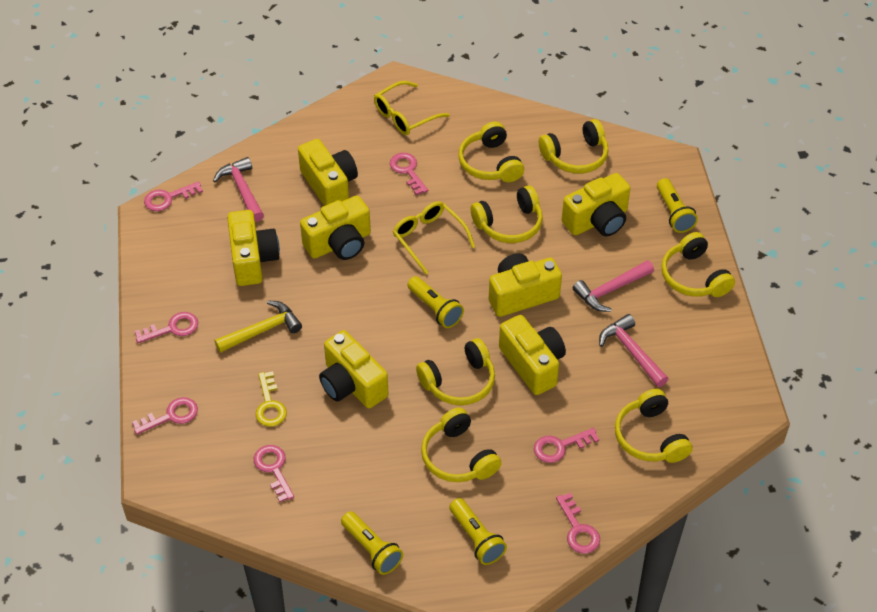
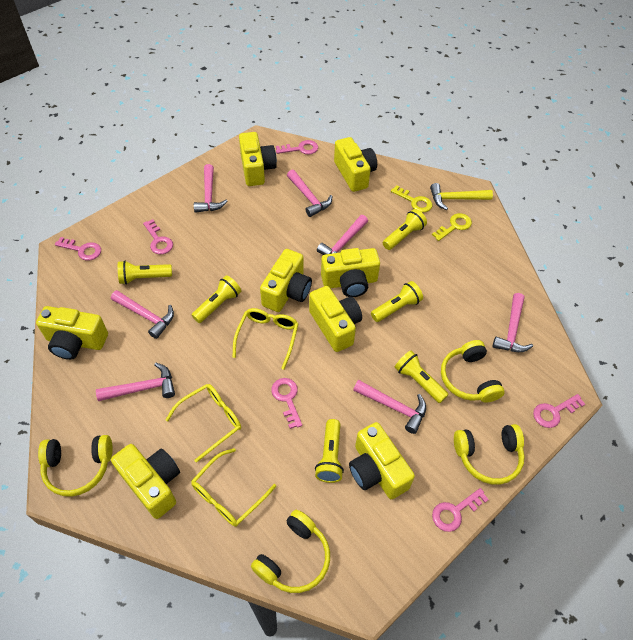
pink hammer: [213,157,264,222] [573,260,654,312] [599,314,668,387] = 3 -> [96,363,175,401] [111,290,174,339] [194,164,228,213] [287,170,332,217] [317,215,368,255] [353,380,426,434] [493,293,533,352] = 7
pink key: [132,397,198,435] [135,312,198,343] [144,181,203,211] [254,445,294,502] [390,153,428,195] [534,428,599,463] [556,493,600,554] = 7 -> [55,237,101,261] [143,219,173,254] [271,378,302,429] [276,140,318,155] [432,488,489,532] [533,394,585,428] = 6
yellow camera: [227,210,280,286] [298,139,358,206] [300,196,371,260] [319,330,388,408] [489,253,562,317] [499,315,566,395] [562,173,631,237] = 7 -> [36,306,108,360] [111,444,180,519] [239,132,277,186] [260,249,312,312] [309,286,362,352] [321,248,380,297] [334,137,377,192] [349,422,415,499] = 8
yellow flashlight: [341,511,403,575] [407,276,464,328] [449,498,507,565] [657,178,698,233] = 4 -> [118,260,172,285] [192,275,241,323] [315,419,344,483] [371,281,423,322] [383,209,427,250] [395,351,449,403] = 6
yellow glasses: [374,81,450,135] [393,201,475,274] = 2 -> [166,384,241,463] [191,448,276,527] [233,308,299,370] = 3
yellow headphones: [416,338,495,405] [421,407,502,482] [458,122,524,182] [471,185,543,243] [539,119,609,174] [615,389,693,463] [661,232,735,297] = 7 -> [38,435,113,497] [251,510,330,593] [441,340,505,403] [454,424,525,485] = 4
yellow key: [255,371,287,427] = 1 -> [391,185,433,212] [432,213,472,241] = 2

